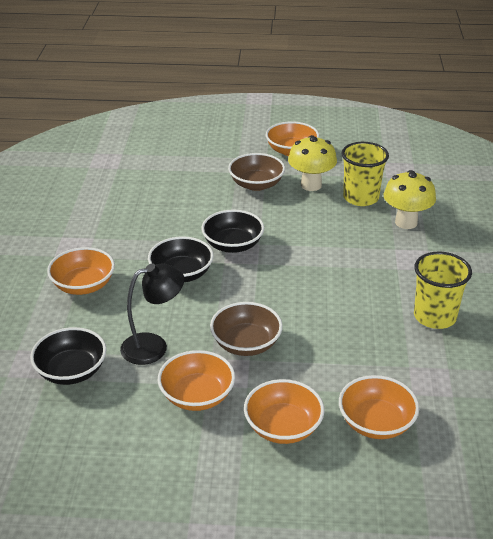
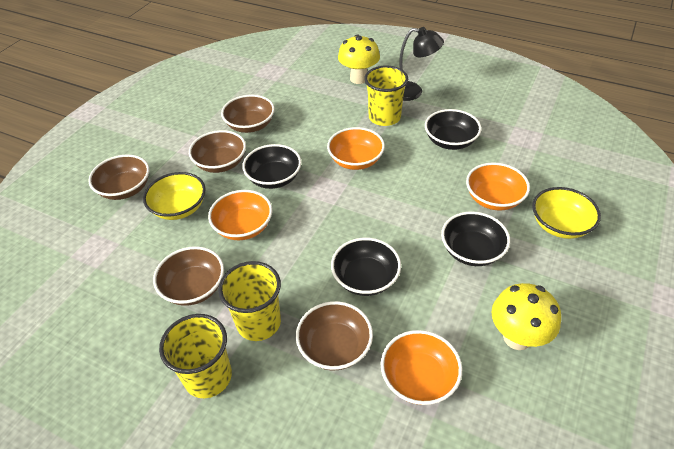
black bowl: [30,327,107,385] [148,236,214,282] [201,210,264,253] = 3 -> [242,144,301,189] [331,238,401,296] [425,109,482,150] [441,211,510,266] = 4
brown bowl: [210,302,283,356] [228,153,285,191] = 2 -> [88,155,149,200] [153,246,224,306] [189,130,246,173] [221,95,275,133] [296,301,373,370] = 5
orange bowl: [47,247,115,295] [158,350,235,411] [244,379,324,444] [266,121,319,156] [339,375,419,439] = 5 -> [208,190,272,240] [327,127,385,170] [381,330,462,405] [466,163,530,211] = 4
yellow bowl: none = 0 -> [143,172,205,220] [532,187,601,239] = 2
yellow cup: [341,142,389,206] [414,252,472,329] = 2 -> [159,314,232,398] [218,261,281,341] [364,66,408,126] = 3

